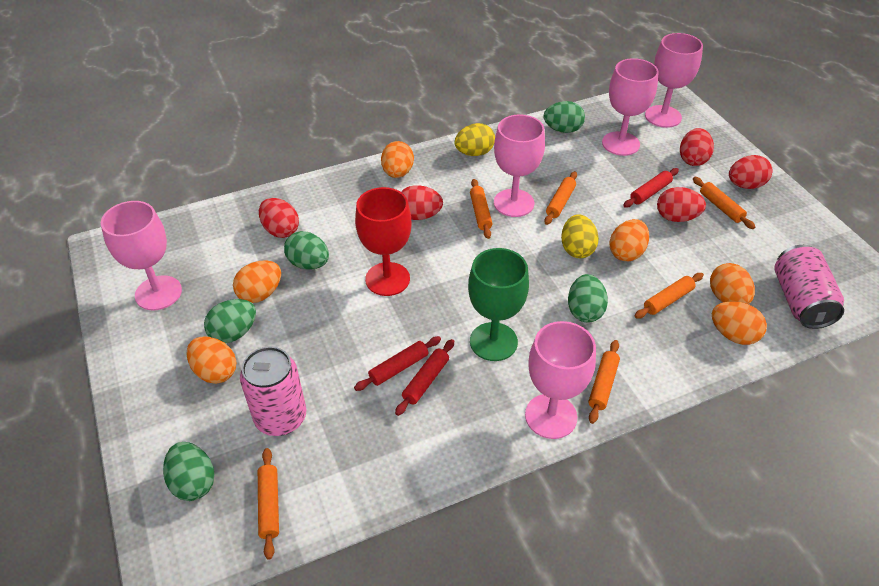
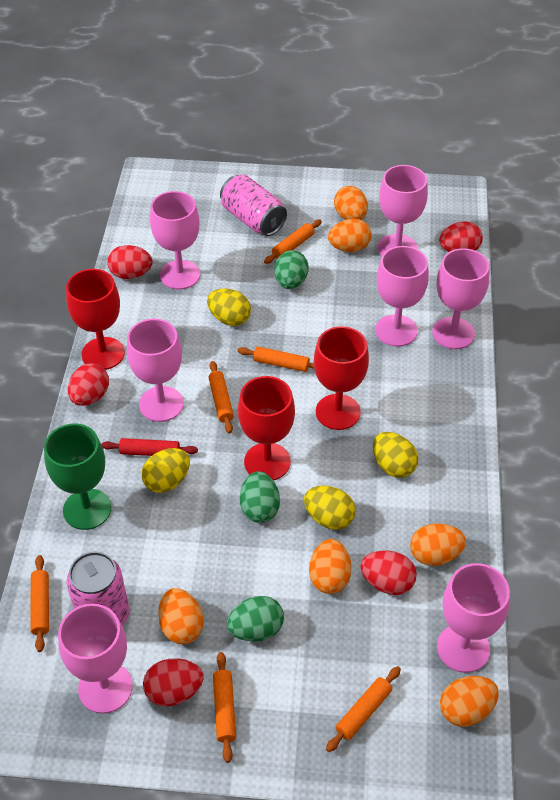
green egg: [163,442,215,501] [204,299,256,343] [284,231,329,269] [544,101,585,133] [568,274,608,322] = 5 -> [227,596,284,641] [240,471,280,523] [274,250,309,289] = 3
pink goblet: [101,201,182,310] [494,114,545,217] [525,321,596,439] [602,58,659,156] [645,33,703,128] = 5 -> [58,604,133,714] [127,319,184,422] [150,191,200,289] [375,246,429,347] [378,165,428,256] [432,248,489,349] [437,563,510,673] = 7
red goblet: [355,187,412,296] = 1 -> [66,269,125,370] [238,376,295,480] [314,326,369,430] = 3
red rolling pin: [354,336,441,391] [395,339,454,416] [623,168,679,208] = 3 -> [101,438,198,456] = 1
yellow egg: [454,123,495,156] [561,214,599,258] = 2 -> [141,448,190,493] [207,288,251,326] [304,486,355,530] [373,432,418,478] = 4

